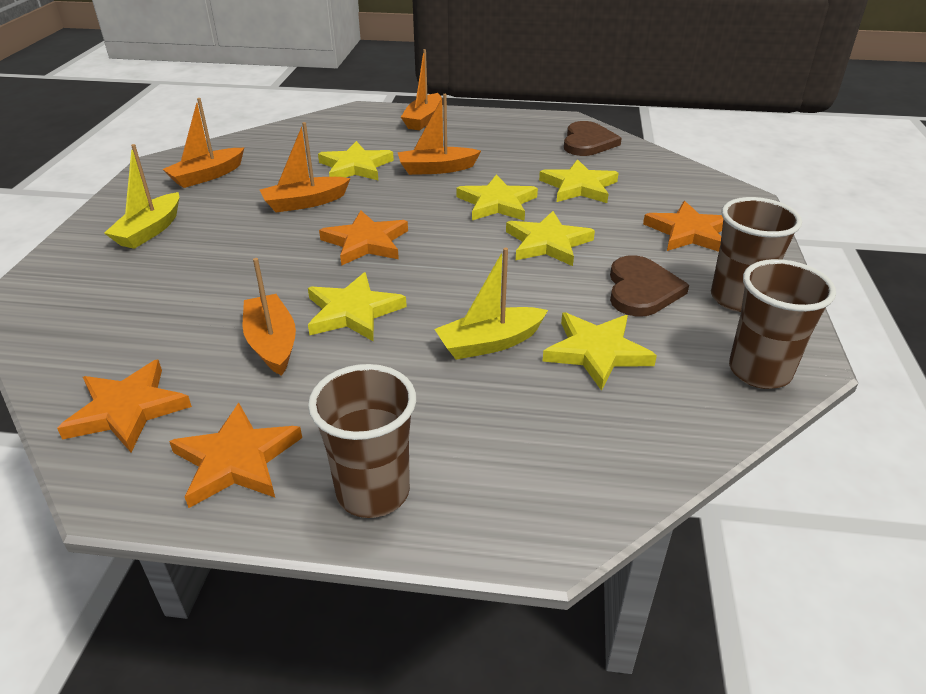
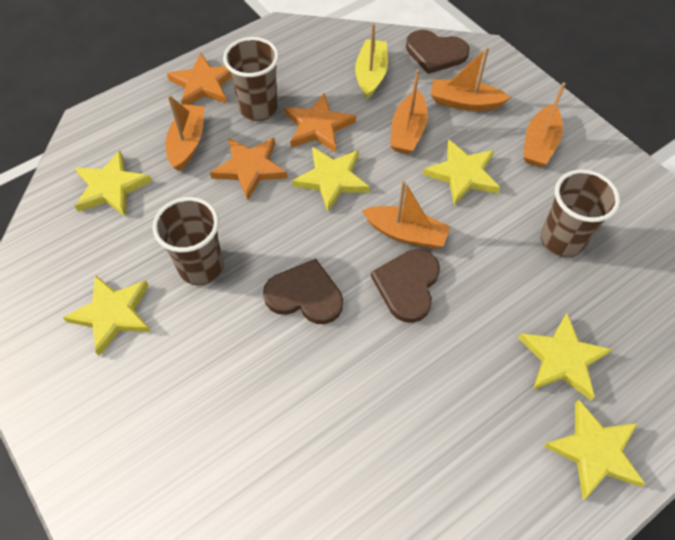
brown heart: [564,121,622,156] [610,255,689,317] = 2 -> [263,259,343,324] [371,249,440,323] [406,30,469,74] = 3
orange star: [57,359,192,452] [169,403,302,508] [319,211,408,266] [643,201,723,252] = 4 -> [167,53,231,105] [210,138,288,200] [285,93,356,153] = 3
yellow boat: [104,144,179,249] [434,247,548,360] = 2 -> [355,23,388,99] = 1

